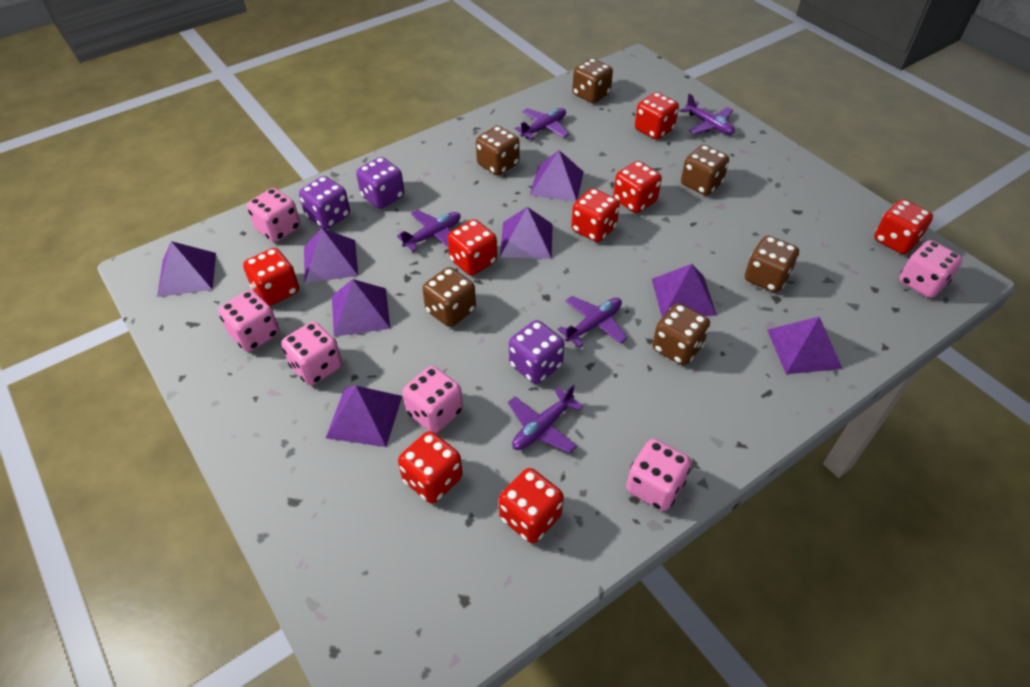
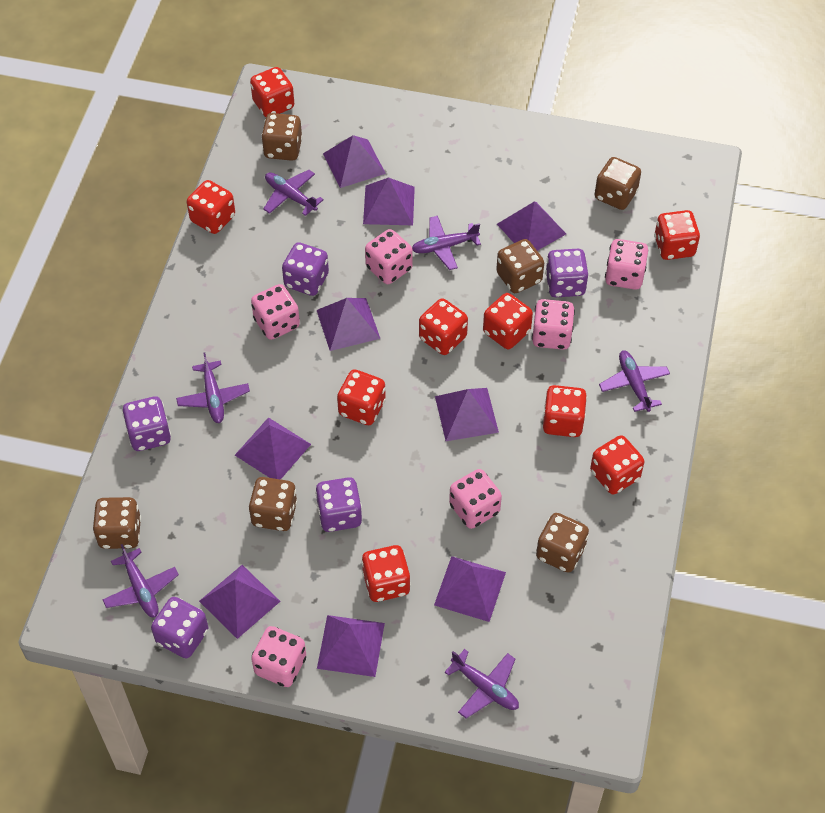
purple dice: [299,176,350,229] [356,157,404,209] [509,320,565,384] = 3 -> [122,396,171,451] [151,597,208,658] [282,242,329,296] [315,477,362,532] [545,249,588,297] = 5
purple plane: [397,210,460,251] [508,384,583,453] [515,108,569,140] [557,296,627,347] [681,94,735,135] = 5 -> [102,544,179,617] [176,352,250,423] [263,170,324,216] [412,216,481,270] [445,649,519,718] [599,351,670,412] = 6
purple pyramid: [157,241,216,297] [304,228,358,283] [326,386,402,447] [332,279,390,337] [500,207,553,259] [530,150,584,202] [652,264,717,317] [767,317,842,374] = 8 -> [199,565,281,639] [235,417,311,480] [317,298,380,351] [317,615,385,677] [323,135,386,188] [363,177,415,225] [434,556,506,622] [435,388,499,441] [497,201,566,251] = 9
red dice: [243,248,299,306] [398,431,463,503] [448,219,497,276] [499,468,564,543] [571,188,620,242] [613,161,662,213] [635,92,679,140] [874,199,933,254] = 8 -> [187,180,235,234] [250,67,294,117] [337,370,386,425] [361,545,411,602] [419,298,468,355] [483,293,533,349] [543,385,587,437] [590,435,644,495] [654,210,700,260] = 9

